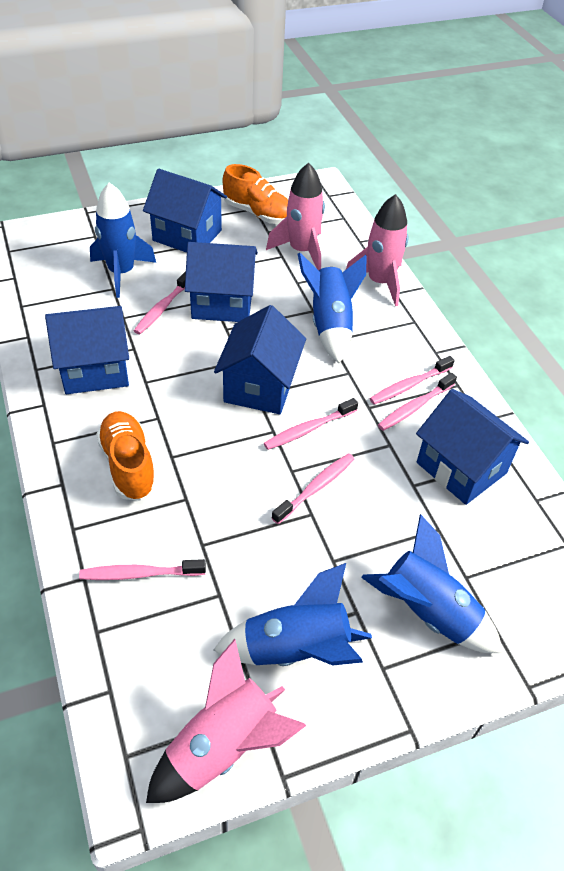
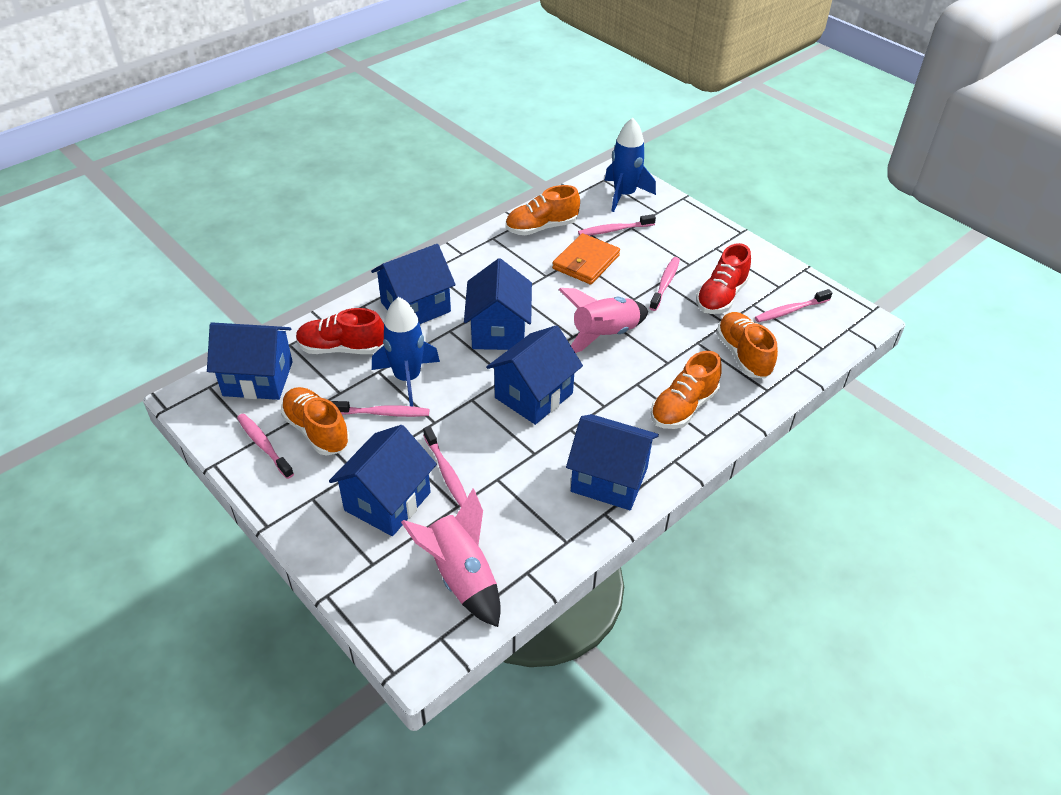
blue house: [45,306,129,394] [143,169,227,253] [185,242,258,322] [214,305,306,414] [416,389,529,505] = 5 -> [207,322,293,400] [329,425,437,536] [371,244,456,324] [464,258,532,350] [486,325,583,425] [566,414,659,510] = 6
blue rocket: [90,183,156,298] [214,563,372,666] [297,252,366,363] [361,514,502,653] = 4 -> [372,297,440,406] [604,118,656,212] = 2
orange shoe: [96,411,157,500] [223,164,288,224] = 2 -> [281,387,350,455] [505,185,580,235] [651,351,722,429] [716,312,778,379] = 4
orange wallet: none = 0 -> [552,233,620,284] = 1
pink rocket: [146,639,307,803] [266,163,325,270] [346,194,408,306] = 3 -> [401,488,501,627] [558,288,648,353] = 2
red shoe: none = 0 -> [296,308,384,354] [696,243,751,314] = 2

